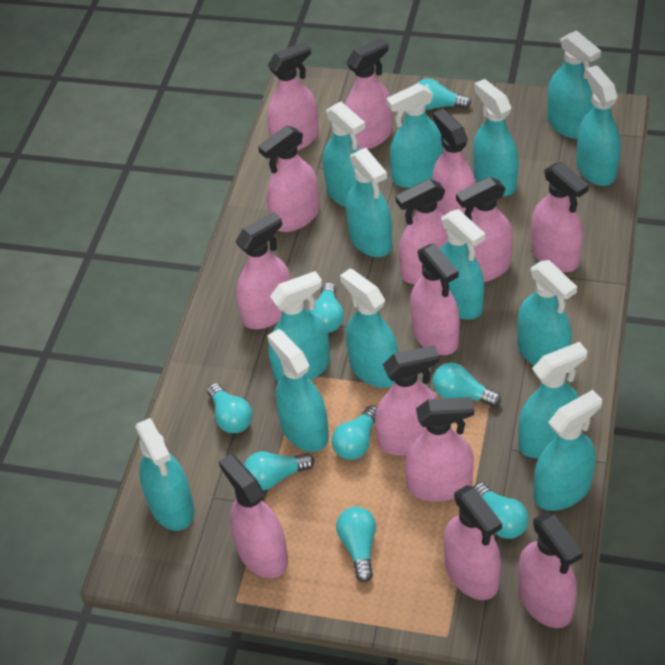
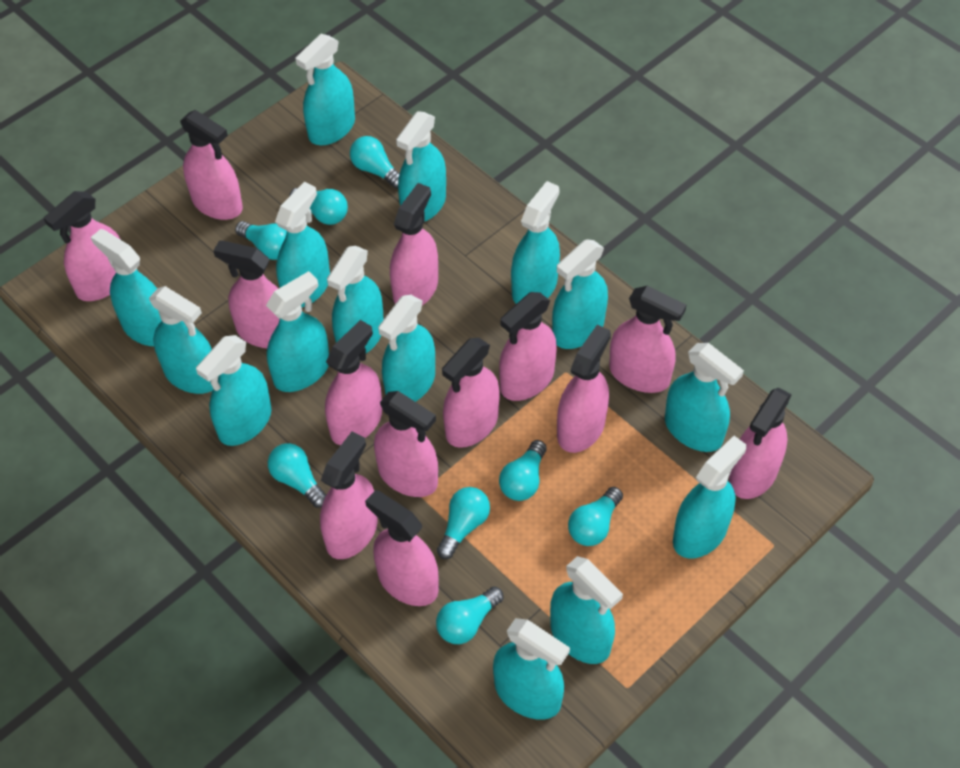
pink spray bottle: [218,454,288,578] [236,212,291,329] [258,125,320,232] [267,42,319,151] [345,38,392,150] [375,345,439,455] [396,179,448,284] [405,397,474,502] [410,244,460,355] [432,109,476,217] [444,485,502,600] [456,177,513,282] [518,512,583,628] [531,162,589,272] = 14 -> [44,191,121,301] [180,110,243,220] [213,240,280,348] [320,431,378,559] [325,320,382,445] [365,490,439,606] [374,391,438,497] [390,183,438,305] [442,338,500,448] [499,292,557,401] [557,325,611,453] [609,286,686,393] [729,388,792,499] = 13
turquoise spray bottle: [135,418,194,531] [267,329,329,452] [268,271,330,382] [323,102,365,207] [340,268,399,388] [346,148,392,257] [386,83,444,188] [440,209,485,320] [473,79,519,196] [517,260,577,366] [518,342,587,458] [534,390,602,511] [547,30,601,139] [576,65,621,186] = 14 -> [91,229,162,346] [149,286,219,394] [196,335,271,446] [266,271,329,392] [275,182,330,307] [296,34,355,145] [327,246,384,353] [378,295,435,402] [396,111,446,222] [493,618,570,720] [511,181,560,304] [550,556,623,664] [552,239,608,349] [665,343,744,452] [673,436,746,558] = 15

